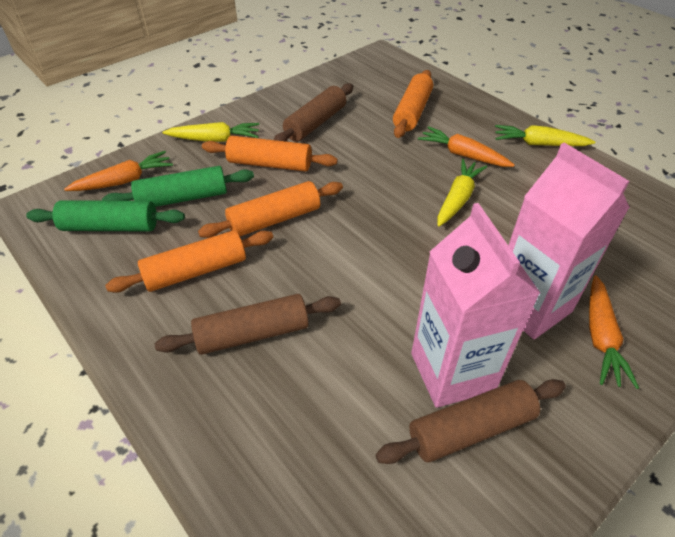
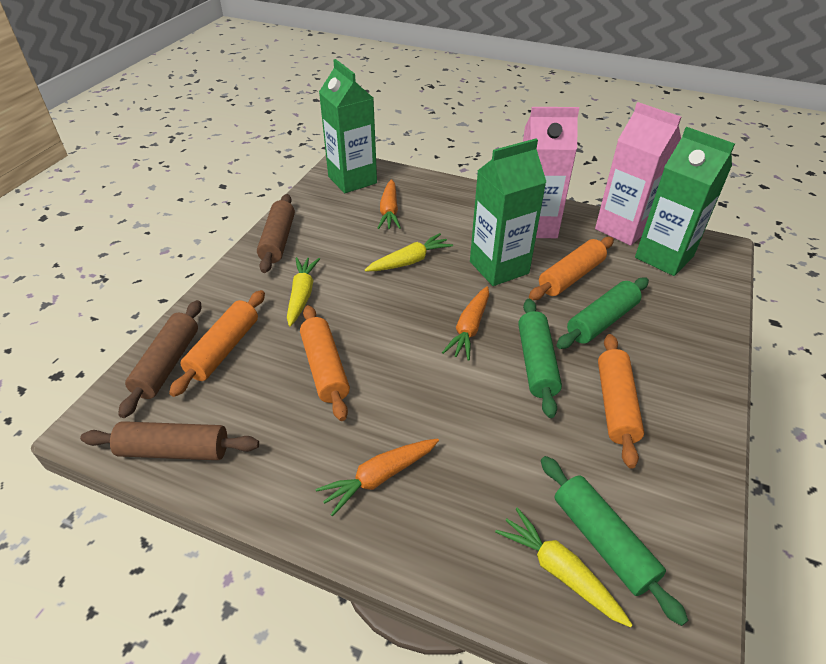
green carton: none = 0 -> [319,59,377,193] [470,139,546,286] [635,127,735,276] = 3
green rolling pin: [26,200,185,232] [102,166,254,207] = 2 -> [518,299,562,418] [541,456,688,626] [557,277,649,349] = 3

